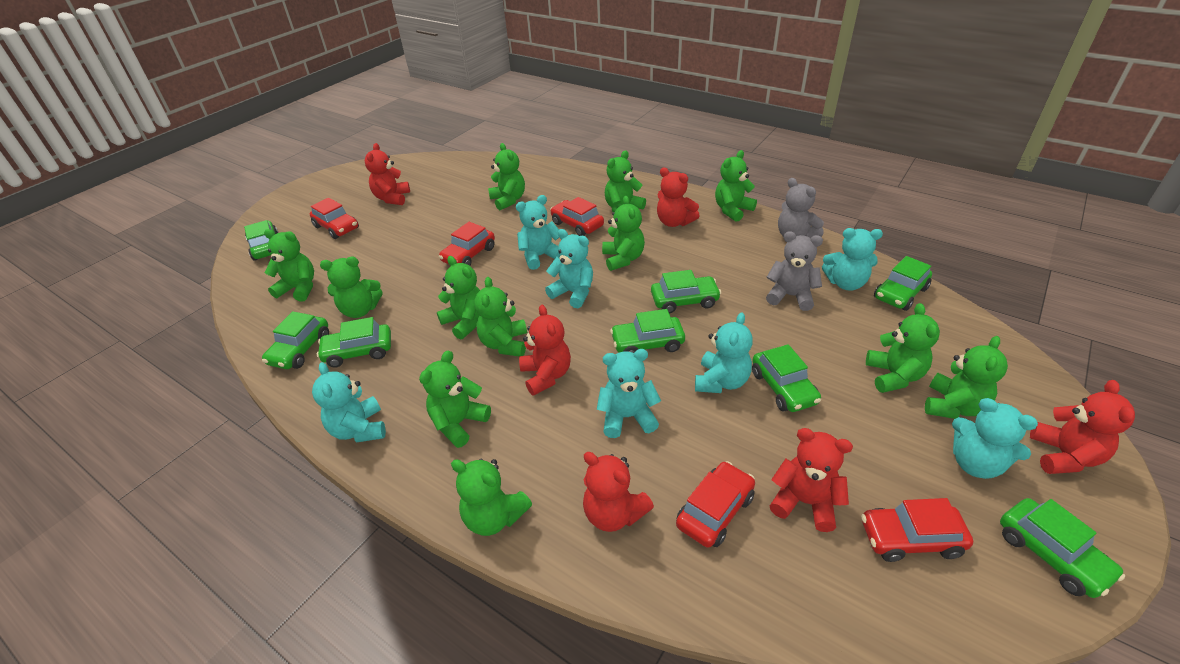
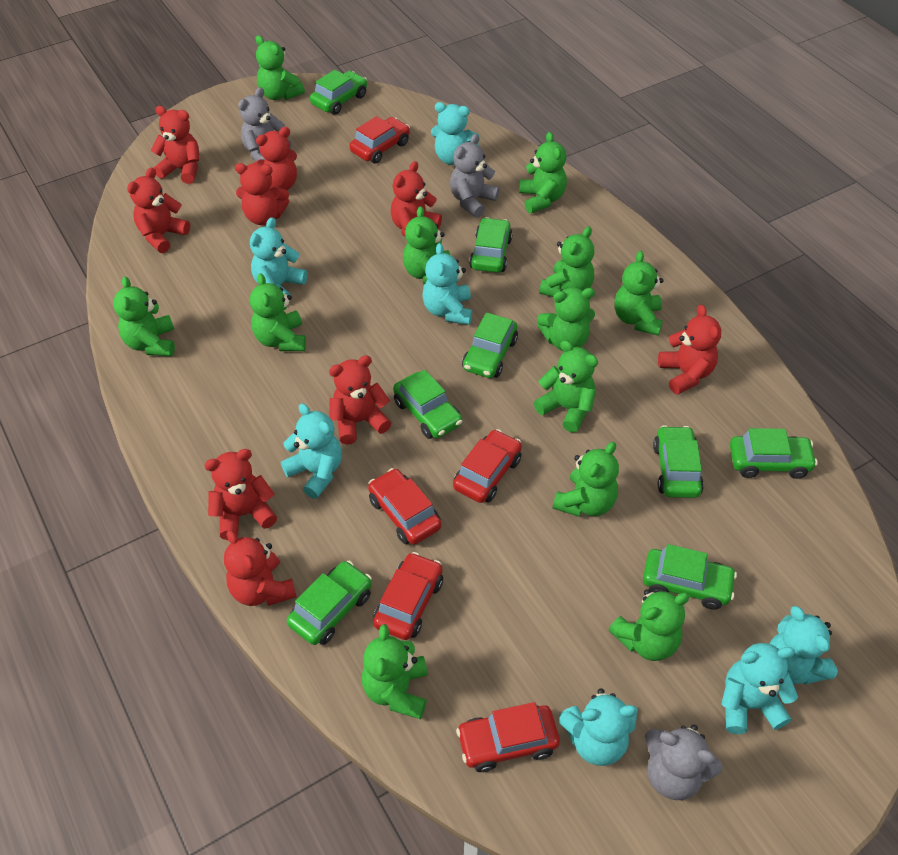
grey teddy bear: [766,231,823,311] [778,178,824,238] = 2 -> [238,87,292,161] [450,134,500,218] [645,725,723,800] = 3
red teddy bear: [365,143,410,205] [519,305,571,396] [583,452,654,532] [657,167,699,227] [770,428,853,532] [1030,380,1135,474] = 6 -> [127,167,190,253] [151,106,199,184] [204,449,277,540] [224,530,297,606] [235,163,289,225] [254,127,297,190] [329,355,391,445] [390,161,442,237] [658,305,721,395] = 9

